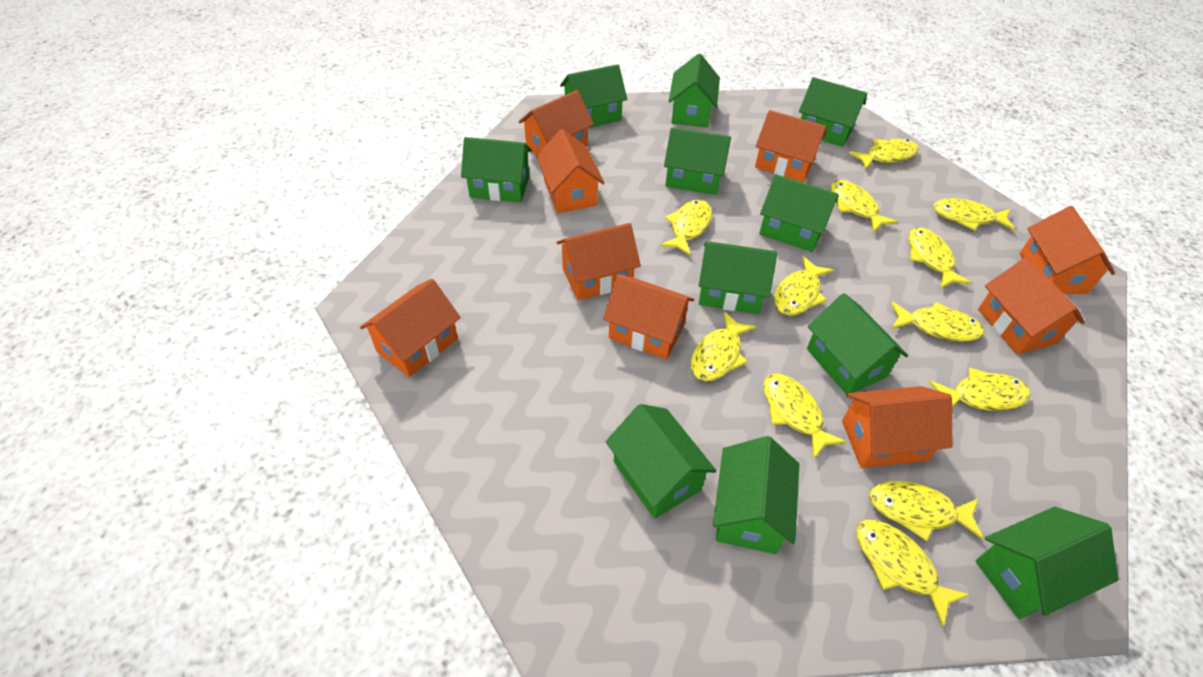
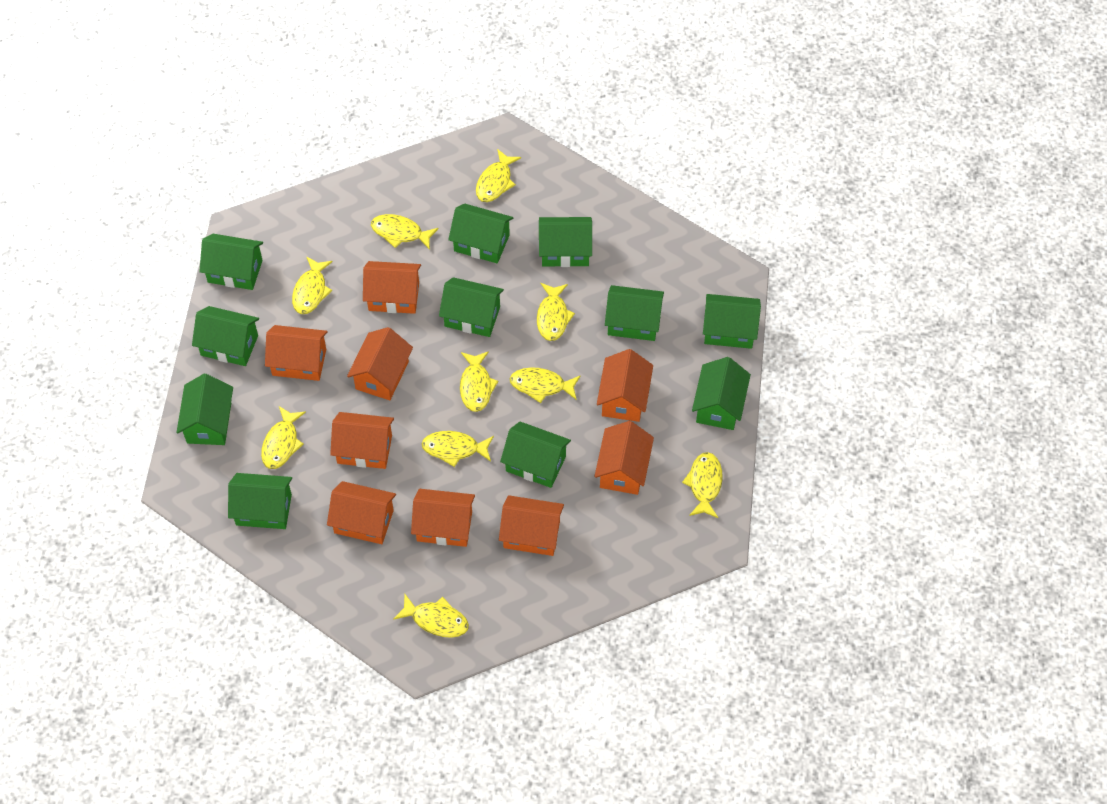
yellow fish: [660,200,712,256] [691,312,756,381] [763,374,847,459] [774,256,833,316] [830,180,898,233] [849,139,918,170] [856,520,970,627] [869,481,984,541] [891,302,984,342] [909,227,972,289] [929,367,1031,411] [933,198,1015,231] = 12 -> [261,406,306,469] [292,256,333,314] [371,214,439,250] [393,594,469,638] [422,431,494,467] [460,351,498,412] [476,149,521,202] [510,367,581,403] [537,283,575,341] [682,452,723,518] = 10

